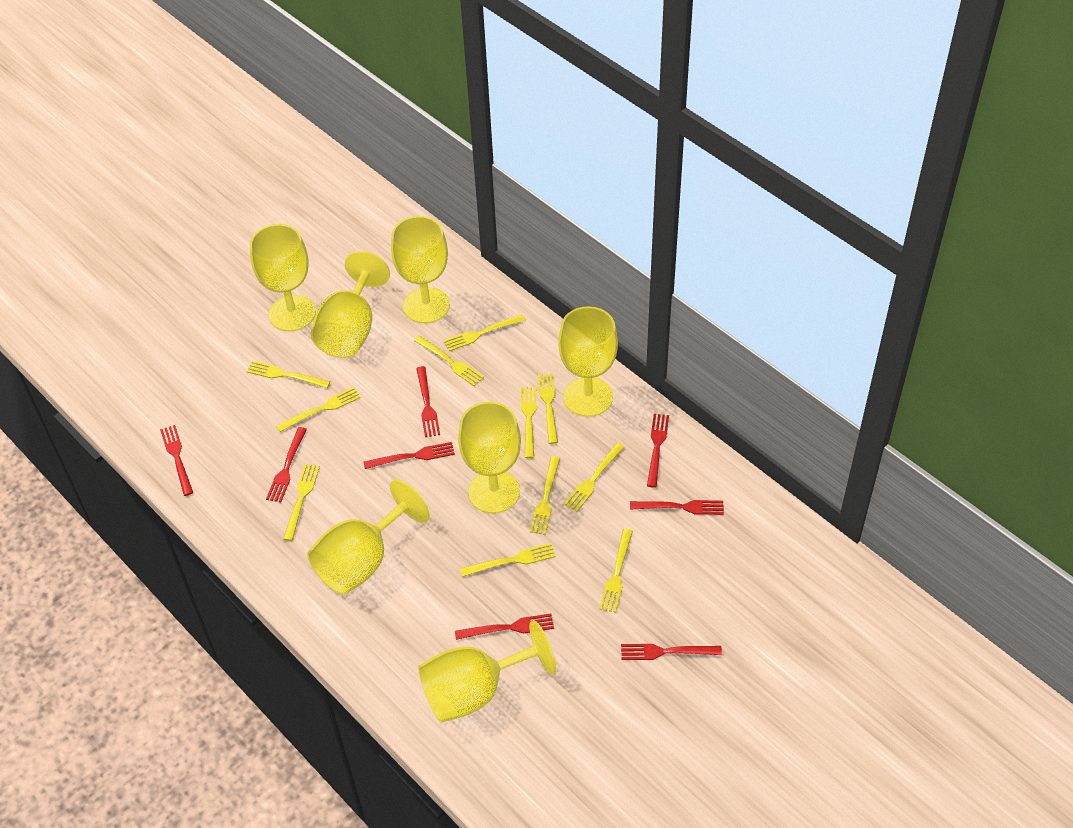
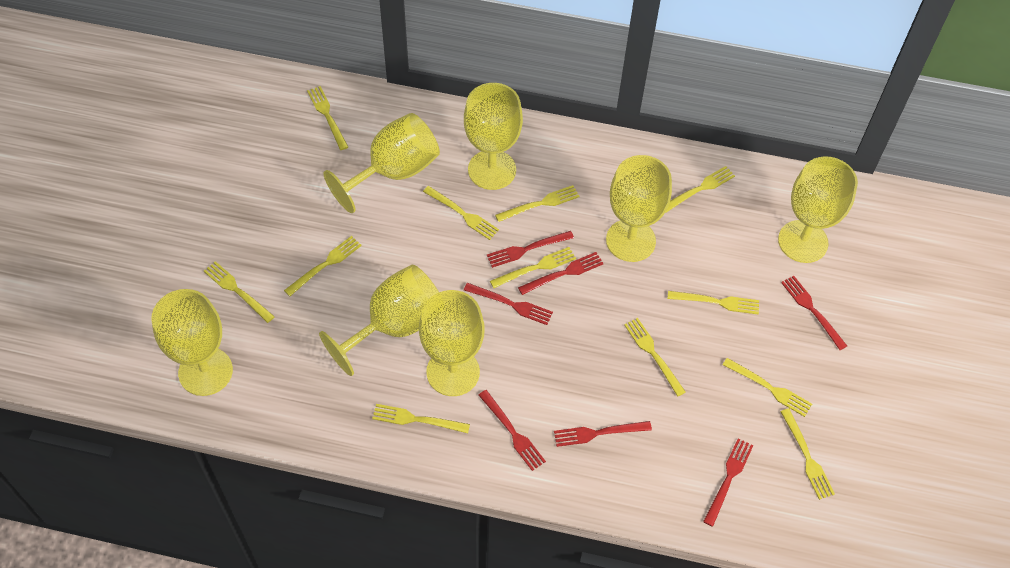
red fork: [160,425,193,496] [266,427,307,502] [364,442,455,469] [416,366,440,437] [455,613,554,640] [621,644,722,660] [630,500,724,515] [647,414,669,488] = 8 -> [464,283,553,325] [479,390,546,471] [487,231,574,268] [518,252,604,295] [554,421,652,447] [703,438,754,527] [781,276,847,350] = 7
yellow fork: [246,361,330,388] [276,387,361,432] [283,464,320,541] [414,336,484,386] [443,314,526,351] [460,543,556,577] [521,387,537,458] [530,456,560,535] [538,373,558,444] [564,443,624,512] [600,529,633,613] = 11 -> [204,261,275,323] [284,236,362,296] [307,86,348,150] [372,404,470,433] [423,186,499,240] [490,247,576,288] [495,185,579,222] [624,318,686,397] [665,166,735,213] [667,291,759,314] [723,358,812,417] [780,408,835,500] = 12

